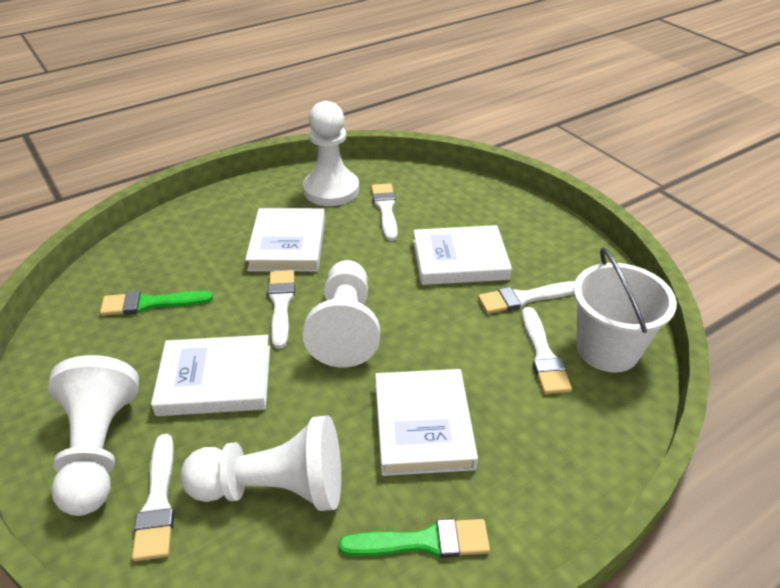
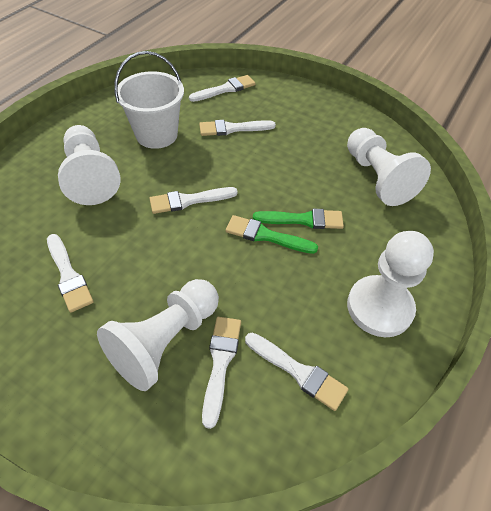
white book: [151,335,270,416] [245,208,325,272] [375,369,478,476] [413,225,512,285] = 4 -> none = 0
white brush: [132,434,174,561] [268,270,295,349] [371,183,398,241] [478,281,575,314] [522,307,572,394] = 5 -> [47,234,94,313] [149,187,238,214] [189,75,256,102] [199,120,276,136] [202,317,241,429] [245,333,348,411] = 6

